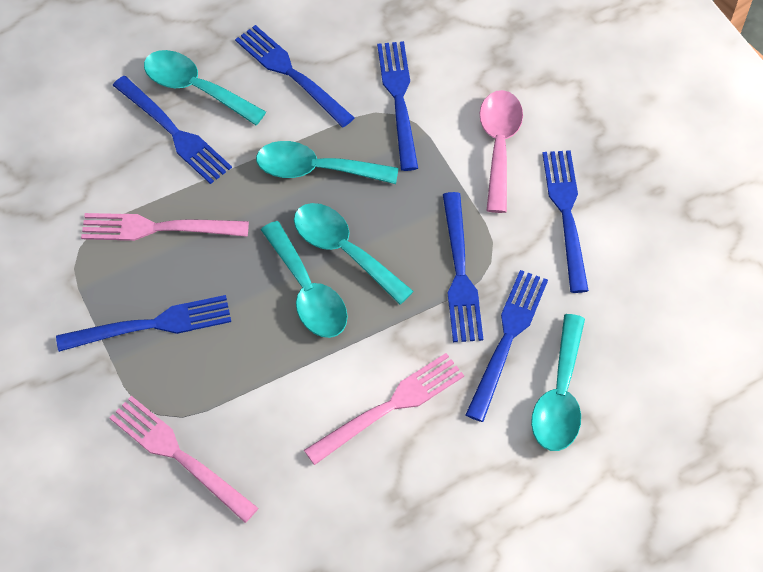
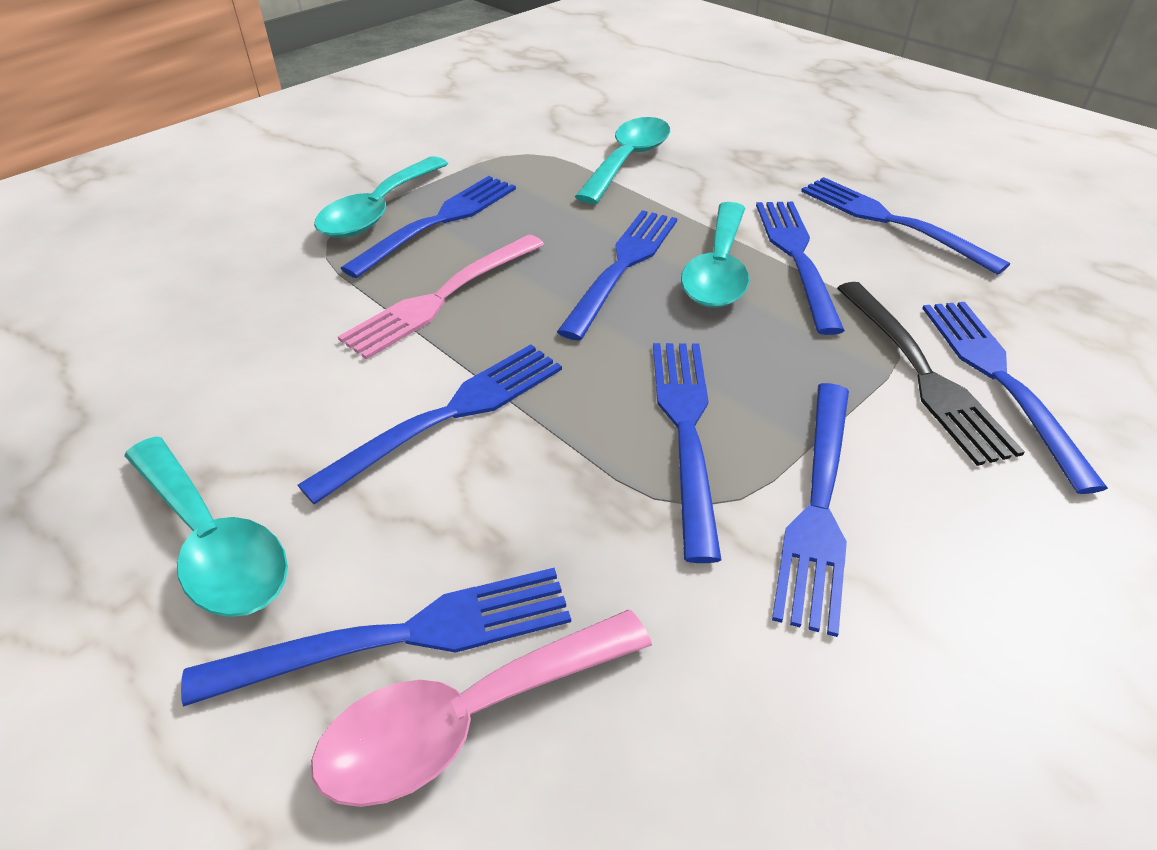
black fork: none = 0 -> [837,282,1025,466] = 1
blue fork: [56,295,231,352] [113,76,232,184] [235,25,355,127] [377,41,418,171] [443,192,483,342] [465,270,548,422] [542,150,589,293] = 7 -> [181,568,571,707] [298,344,562,504] [340,176,516,278] [557,210,677,341] [653,343,722,563] [756,202,845,335] [772,383,849,637] [801,177,1010,275] [922,302,1108,494] = 9
pink fork: [81,213,249,241] [110,396,258,523] [304,353,464,465] = 3 -> [338,235,544,360] = 1
turquoise spoon: [144,50,266,125] [256,141,398,184] [261,221,348,338] [294,203,414,305] [531,314,585,451] = 5 -> [124,436,288,617] [314,156,448,238] [575,117,670,204] [681,202,749,308] = 4

